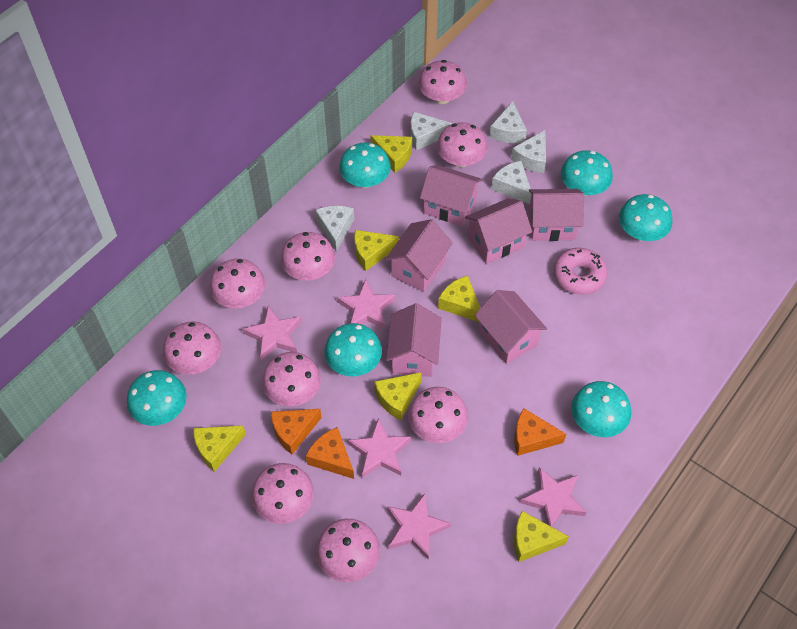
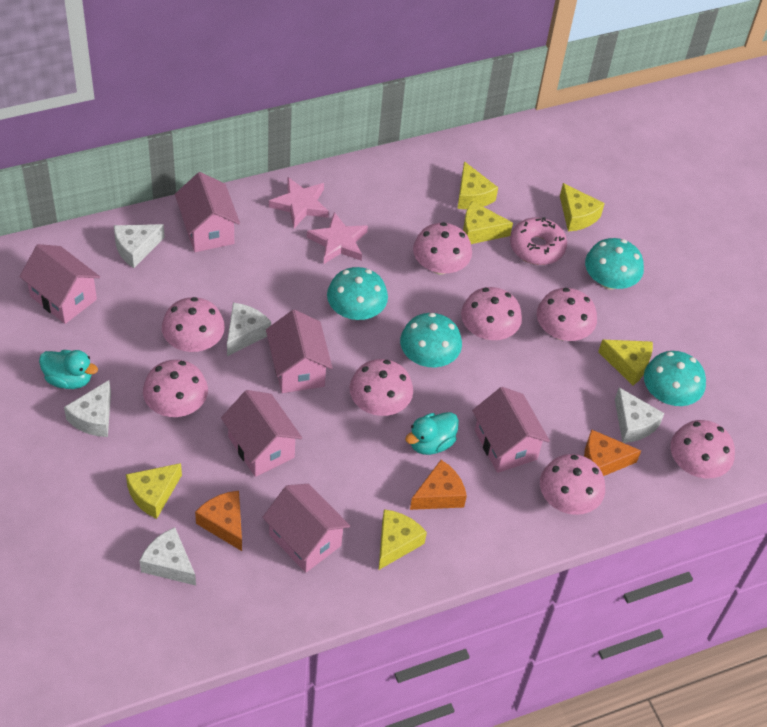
pink mushroom: [163,322,221,375] [210,259,265,308] [251,463,314,524] [262,352,321,407] [281,232,335,281] [316,519,380,582] [408,387,468,443] [418,60,467,104] [437,122,488,167] = 9 -> [143,360,208,417] [162,297,225,352] [350,359,413,416] [413,222,472,274] [461,287,522,340] [537,288,597,341] [540,454,605,515] [671,420,735,478] = 8
pink star: [243,306,302,360] [337,279,396,329] [348,418,411,478] [387,494,451,559] [520,467,586,527] = 5 -> [269,177,329,228] [307,212,368,264] = 2
turquoise duck: none = 0 -> [39,350,98,389] [405,412,459,455] = 2
turquoise mushroom: [127,370,187,426] [324,323,382,376] [339,143,391,188] [561,150,613,196] [571,381,631,437] [619,194,672,241] = 6 -> [327,267,388,320] [400,313,462,367] [585,238,644,289] [644,351,706,406] = 4

